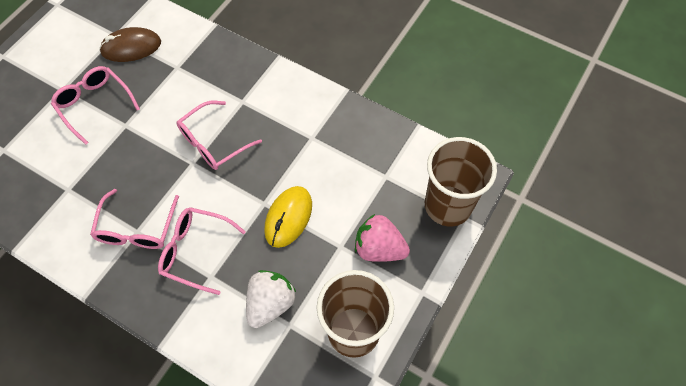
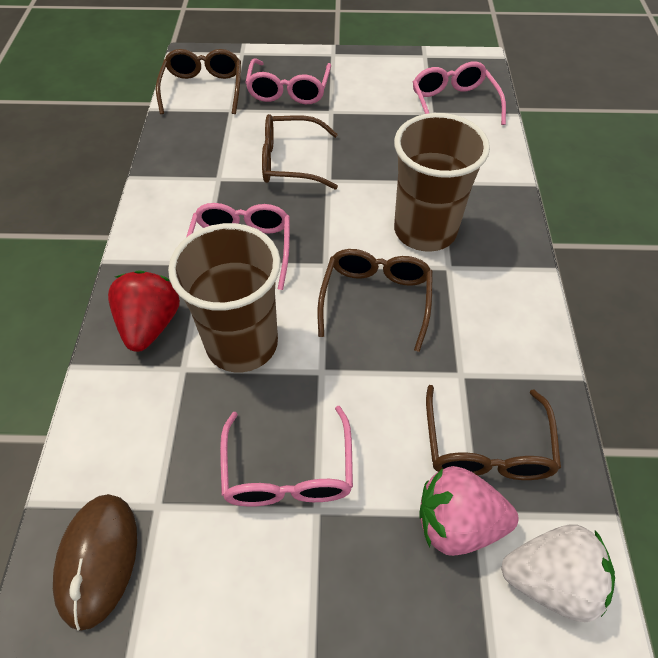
brown glasses: none = 0 -> [156,49,241,114] [262,114,338,189] [317,249,433,352] [426,385,561,480] = 4
red strawberry: none = 0 -> [108,270,180,352] = 1
yellow mouse: [264,186,312,248] = 1 -> none = 0

